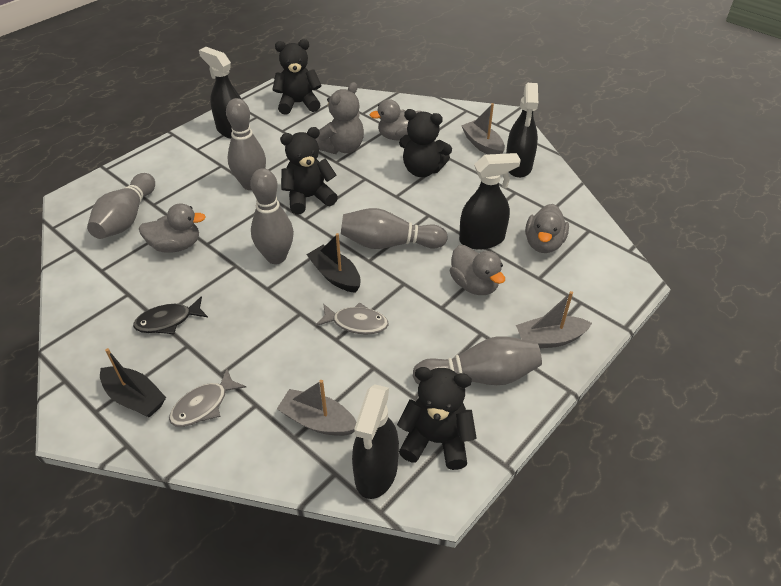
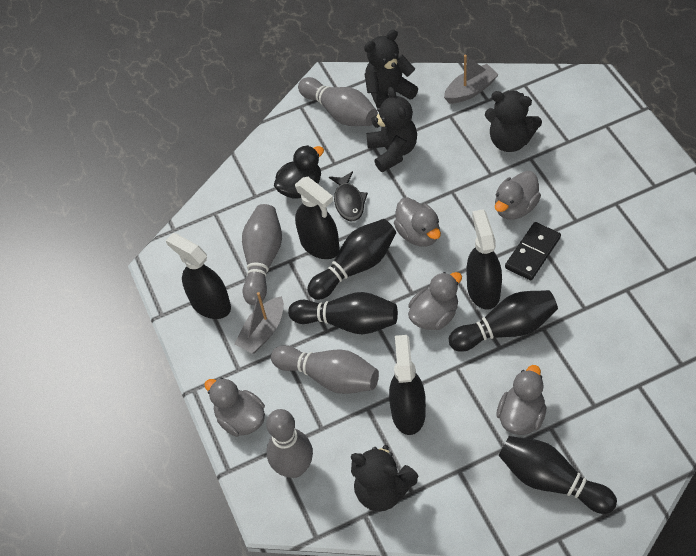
black boat: [100,348,166,418] [306,233,361,293] = 2 -> none = 0
black bowling pin: none = 0 -> [288,292,398,334] [307,219,396,300] [449,290,558,352] [499,436,617,514] = 4
black domino: none = 0 -> [505,222,561,280] = 1
black duck: none = 0 -> [274,145,324,198] = 1
grey boat: [277,380,356,436] [461,103,505,155] [516,291,592,348] = 3 -> [235,292,284,354] [444,55,499,103] = 2
grey bowling pin: [87,173,155,239] [226,98,266,190] [250,168,294,264] [341,208,448,249] [413,336,542,385] = 5 -> [242,204,282,305] [266,409,313,478] [271,345,379,394] [298,77,378,126] = 4
grey duck: [139,203,206,253] [369,99,422,141] [450,245,505,295] [525,204,569,253] = 4 -> [204,378,265,437] [394,198,441,247] [408,272,462,330] [495,171,541,220] [496,365,546,435] = 5
grey fish: [169,369,246,427] [315,302,389,335] = 2 -> none = 0
grey teddy bear: [315,82,364,154] = 1 -> none = 0

